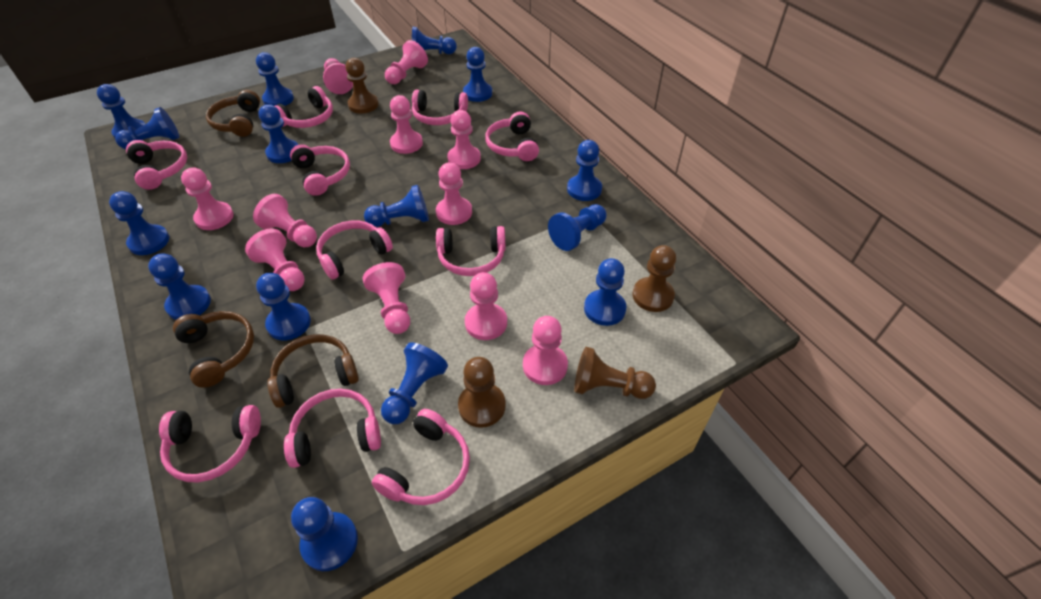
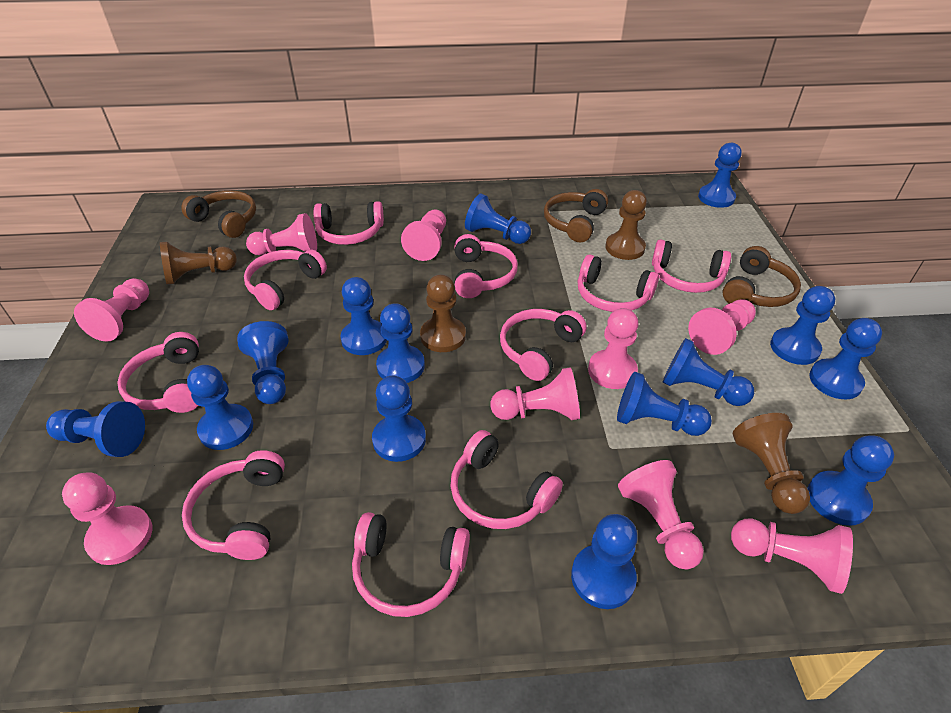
blue pawn: [97,84,145,138] [109,191,169,255] [115,107,179,149] [148,253,211,320] [256,52,294,106] [256,273,311,341] [258,104,298,163] [291,497,358,571] [364,185,429,227] [381,342,448,424] [412,27,457,54] [463,47,492,102] [548,204,607,251] [567,140,602,201] [584,258,626,326] = 15 -> [46,401,145,457] [187,365,253,450] [237,321,288,404] [341,277,387,355] [372,376,426,462] [376,303,425,383] [465,194,531,244] [571,514,638,609] [617,372,712,436] [662,338,754,406] [698,143,742,208] [770,286,835,365] [807,435,894,526] [809,318,882,399] = 14
pink pawn: [181,167,234,230] [245,228,305,291] [253,194,317,247] [323,58,353,94] [363,262,410,334] [385,40,428,84] [390,95,423,154] [436,162,472,225] [447,110,481,169] [465,272,507,340] [523,316,568,385] = 11 -> [62,472,152,565] [74,278,149,341] [246,213,317,255] [401,209,446,261] [490,367,580,420] [588,308,639,389] [618,460,704,570] [688,299,756,355] [731,519,853,594] = 9

